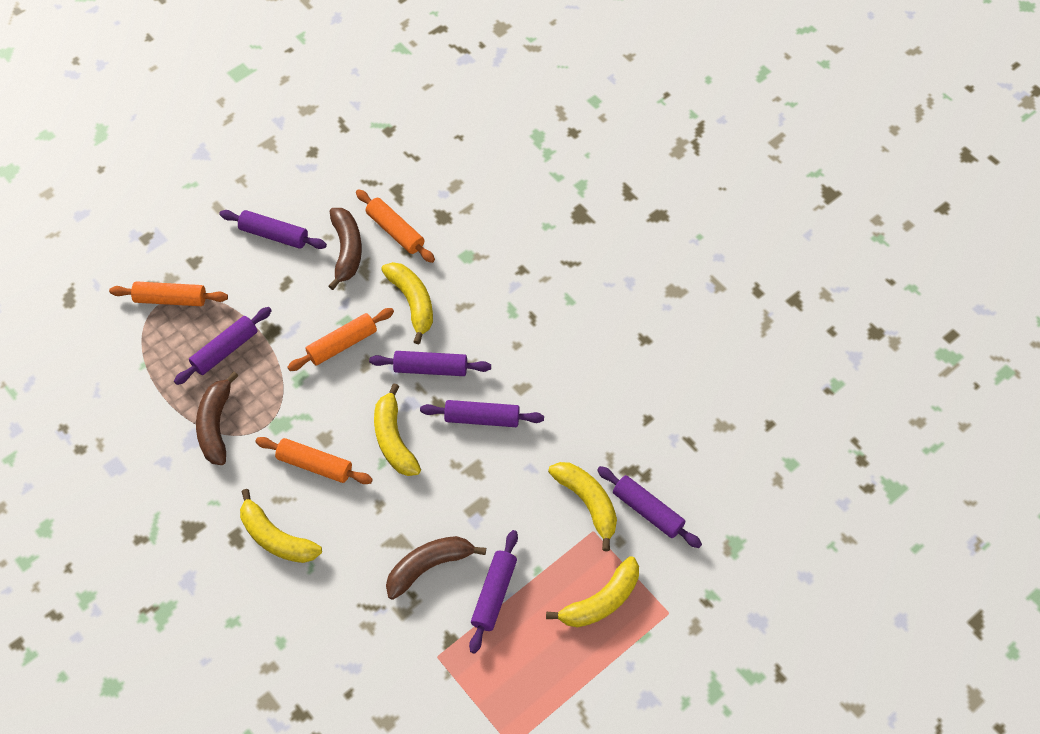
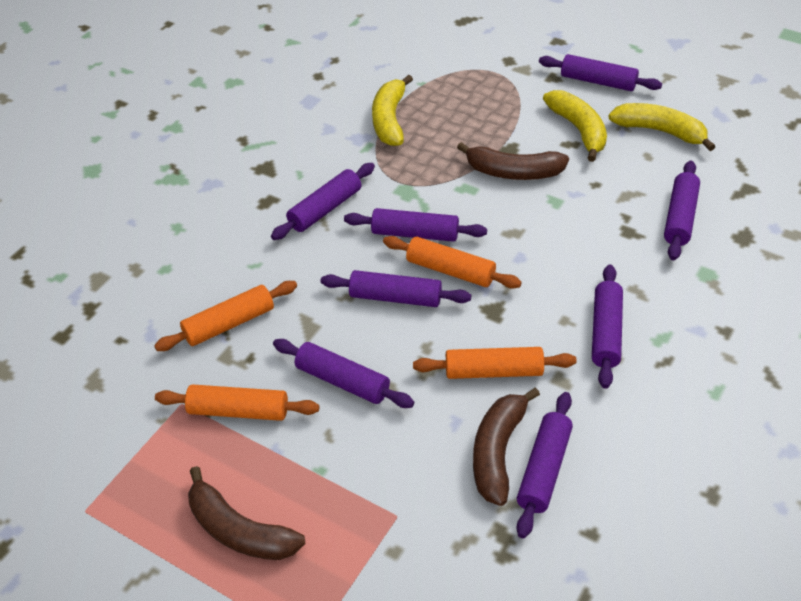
purple rolling pin: [174,307,272,385] [219,210,327,249] [369,351,491,376] [420,400,544,427] [469,530,518,654] [597,466,702,548] = 6 -> [271,163,375,240] [273,339,414,408] [321,270,471,307] [344,208,487,242] [516,392,573,538] [539,54,662,91] [592,265,623,389] [664,161,700,260] = 8
yellow banana: [240,489,322,563] [374,383,421,476] [381,262,433,344] [546,556,639,627] [548,462,617,551] = 5 -> [372,75,413,146] [543,90,607,162] [608,103,715,151] = 3

